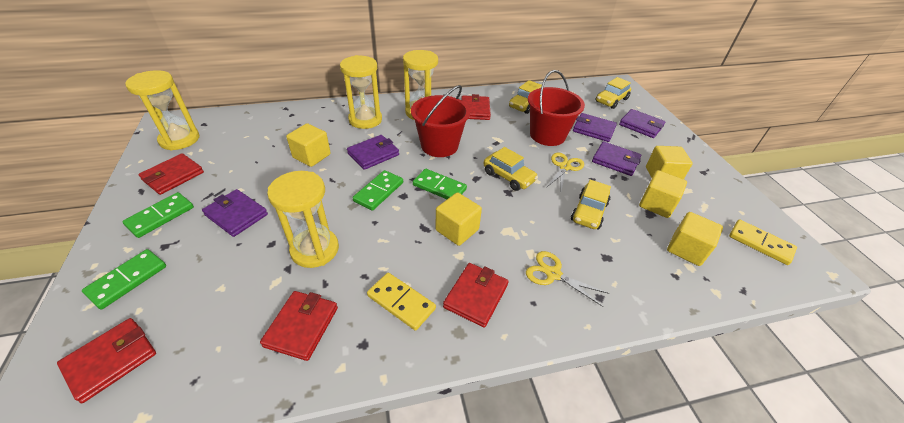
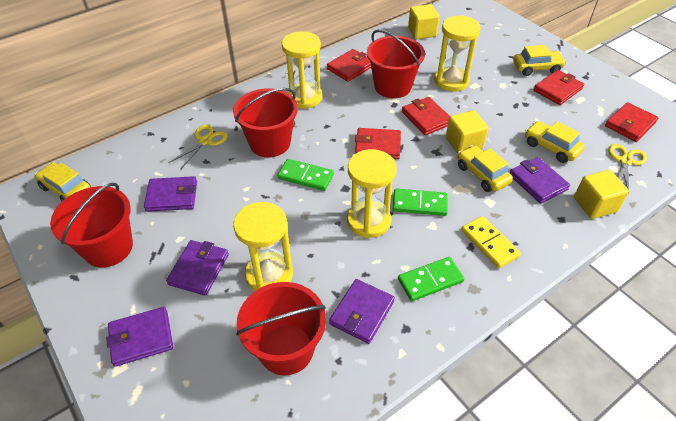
green domino: [82,249,166,309] [122,192,194,238] [353,170,403,211] [413,169,467,199] = 4 -> [277,159,334,191] [393,188,448,216] [398,257,464,301] = 3
red bucket: [411,85,470,157] [528,70,585,146] = 2 -> [50,183,133,268] [233,88,298,158] [236,282,326,375] [367,30,425,98] = 4
yellow cube: [286,123,331,167] [435,192,482,246] [639,170,687,218] [646,146,693,179] [667,212,723,266] = 5 -> [408,4,440,39] [446,110,488,154] [574,170,629,219] = 3
yellow domino: [367,273,436,331] [729,220,797,265] = 2 -> [461,216,521,268] = 1

